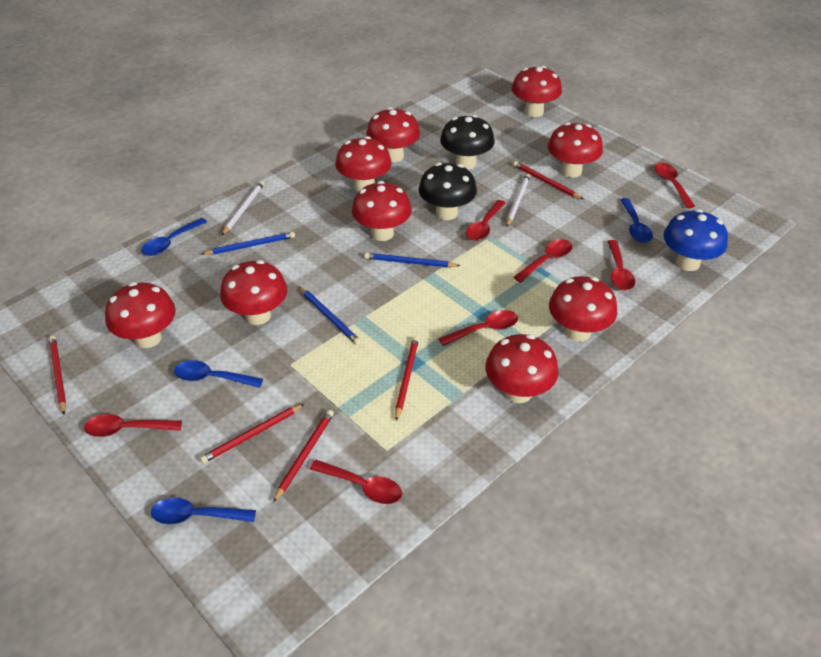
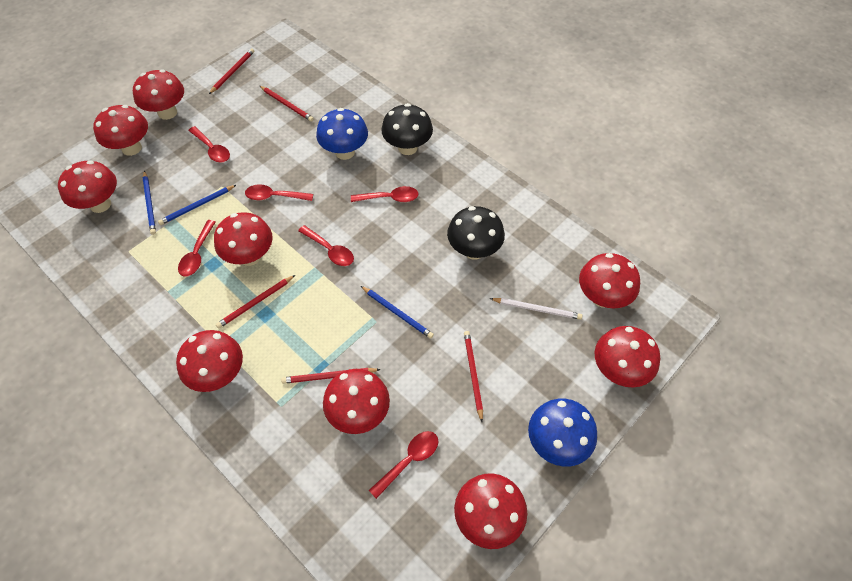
blue mushroom: [663,209,728,271] = 1 -> [316,108,368,160] [528,398,597,467] = 2
blue spoon: [141,218,207,256] [151,498,256,524] [174,360,263,388] [620,198,653,243] = 4 -> none = 0
red spoon: [84,414,182,437] [310,460,402,504] [438,310,518,346] [466,200,506,241] [514,239,572,283] [607,240,635,290] [655,163,695,208] = 7 -> [178,220,216,277] [188,126,230,163] [245,184,313,201] [298,225,354,266] [351,186,419,202] [369,431,438,499] = 6
white pencil: [222,181,264,235] [506,174,530,227] = 2 -> [490,298,582,320] = 1

